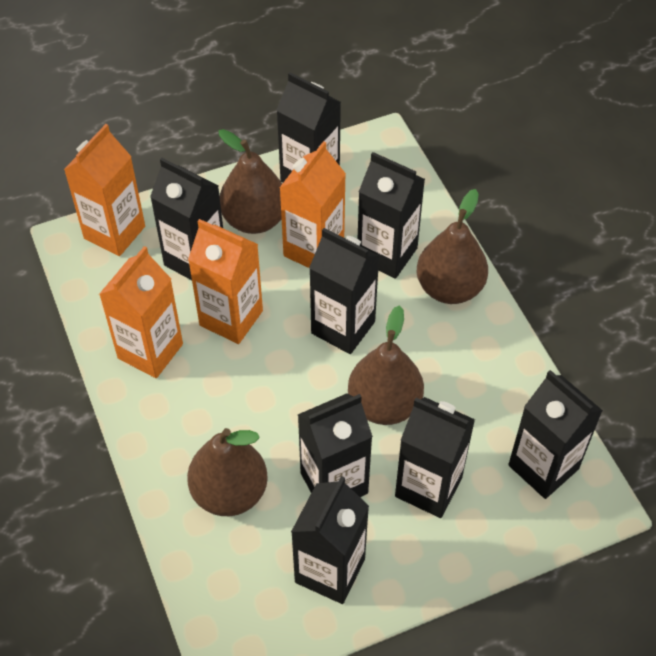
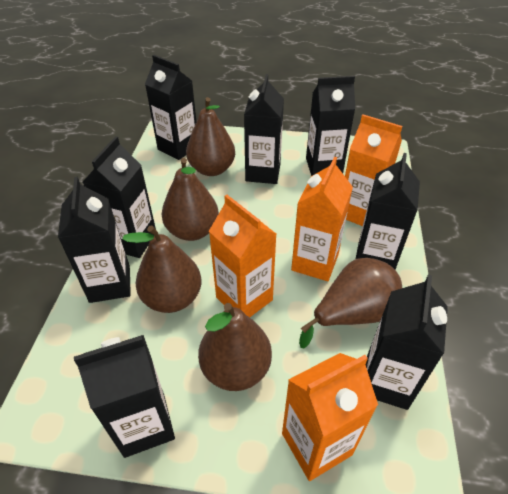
brown pear: [187,428,268,516] [219,129,282,234] [348,305,424,425] [417,189,488,304] = 4 -> [122,225,201,313] [162,158,219,241] [186,97,235,176] [198,303,272,391] [299,258,402,348] = 5

